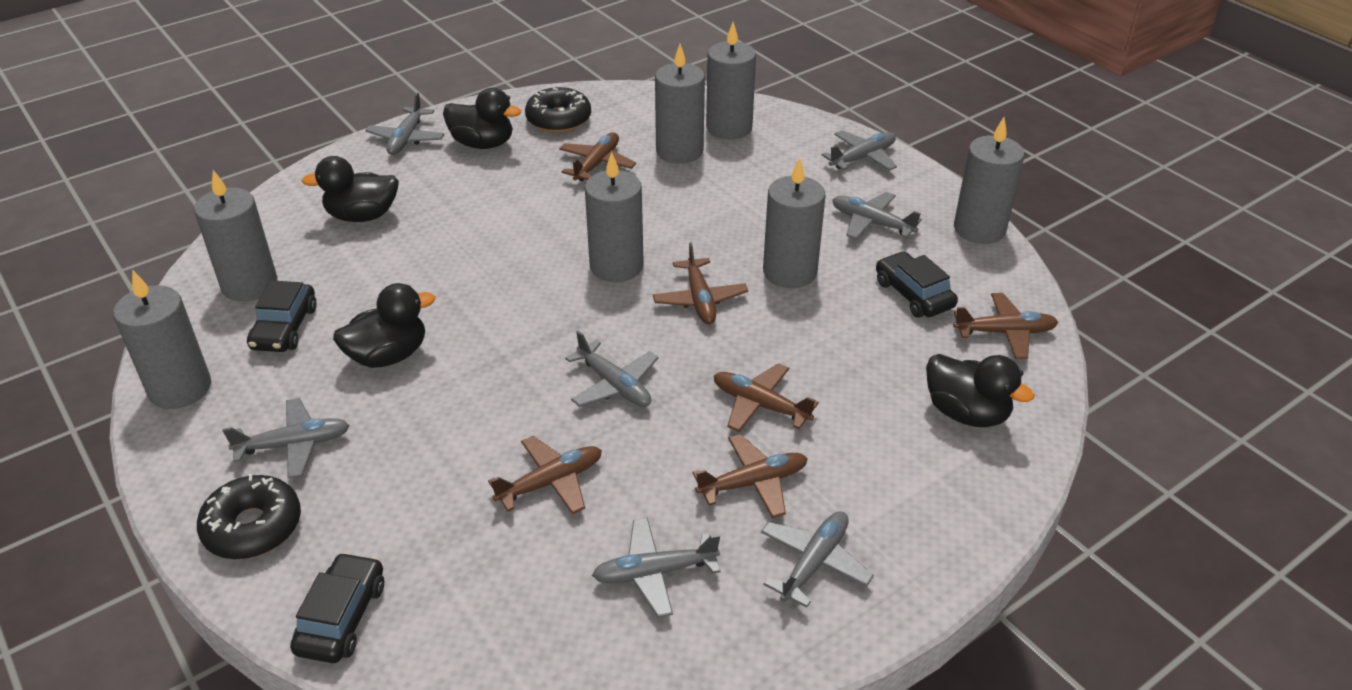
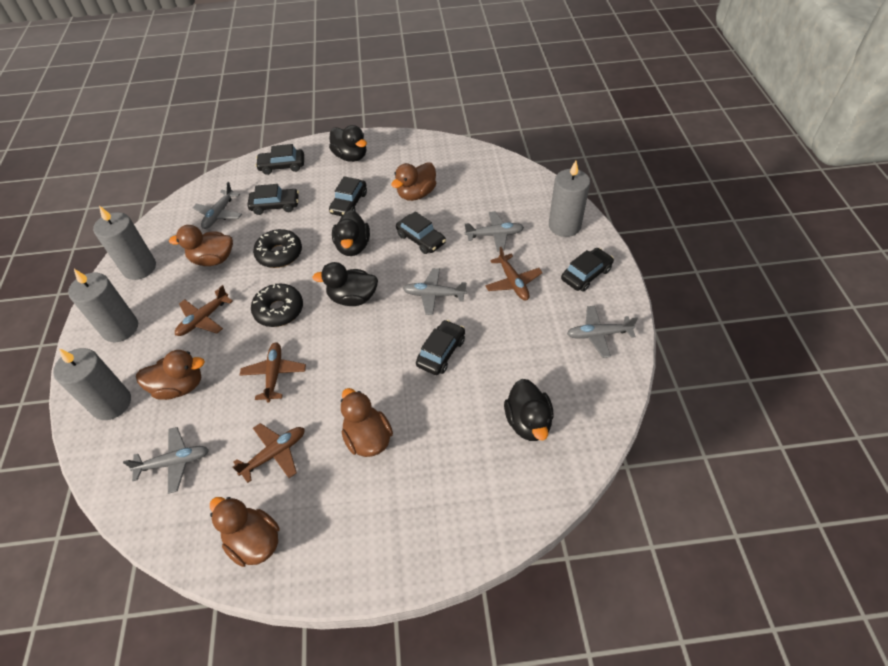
black car: [247,280,317,352] [290,552,384,663] [876,251,958,318] = 3 -> [247,184,299,215] [255,144,304,175] [329,176,367,216] [396,211,446,254] [416,320,465,375] [561,248,614,292] = 6
brown duck: none = 0 -> [136,350,205,400] [169,225,233,266] [210,497,280,567] [341,388,393,457] [391,162,436,201] = 5
brown plane: [488,436,602,515] [559,132,636,181] [653,242,748,324] [692,434,808,518] [714,363,819,432] [953,293,1058,359] = 6 -> [175,285,233,336] [232,423,305,483] [240,342,306,402] [485,247,542,300] = 4
grey candle: [113,271,211,409] [194,170,278,301] [585,152,644,282] [655,44,705,164] [706,22,756,140] [763,158,826,288] [954,117,1025,244] = 7 -> [53,348,131,420] [68,269,138,342] [93,206,156,280] [549,161,590,237] = 4
grey plane: [223,398,350,478] [365,93,445,155] [565,330,658,407] [592,518,721,617] [761,511,874,608] [822,130,897,171] [832,192,922,239] = 7 -> [123,427,209,494] [193,182,242,229] [403,268,467,315] [465,211,524,252] [567,306,638,358] = 5

